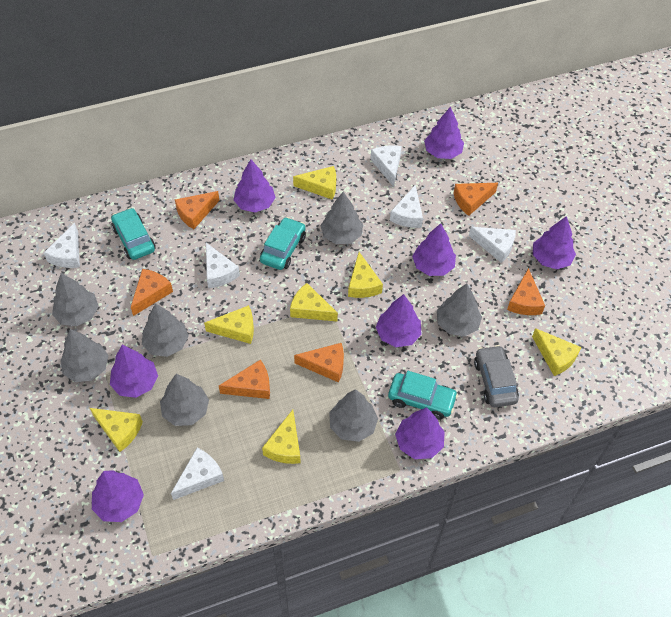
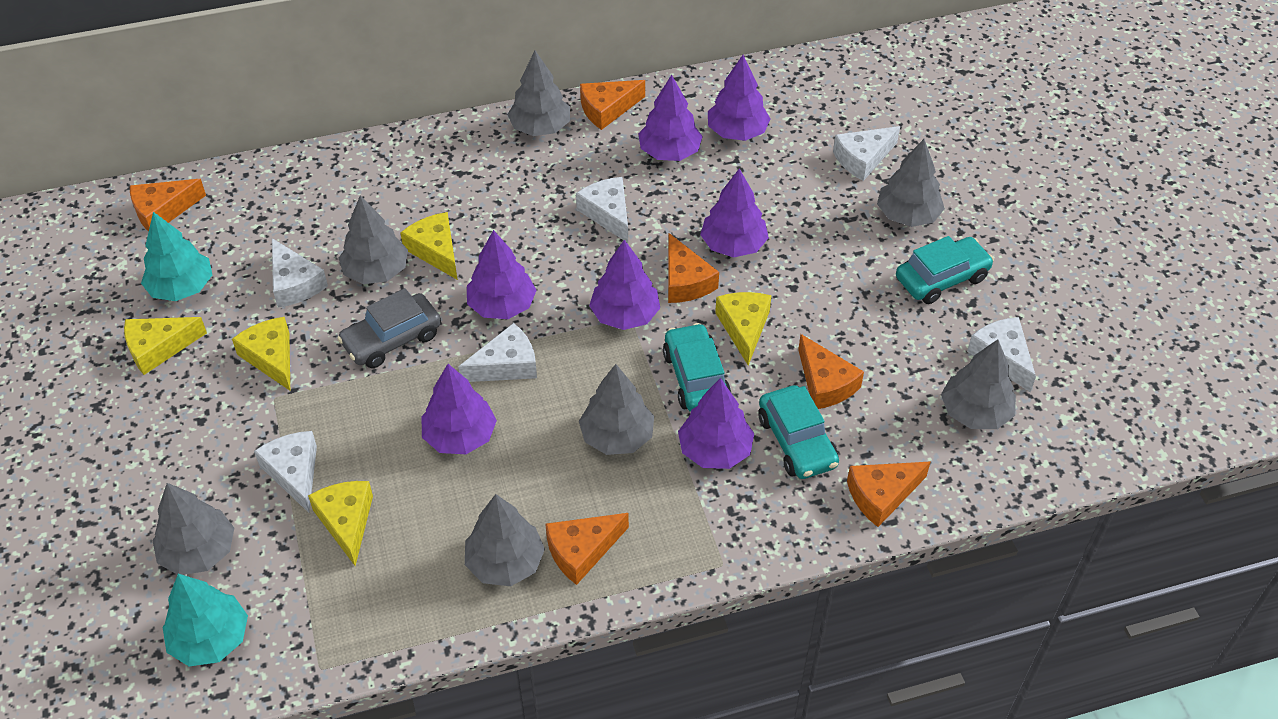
purple tree: [92,470,144,522] [110,345,158,398] [234,160,276,213] [376,294,422,347] [395,407,445,459] [412,223,456,276] [424,106,464,159] [533,216,576,269] = 8 -> [421,364,497,454] [467,230,537,319] [589,240,660,330] [638,75,703,161] [678,378,754,469] [700,168,769,258] [708,55,771,141] = 7
turquoise tree: none = 0 -> [141,212,212,301] [163,574,248,667] = 2
yellow cheese: [90,408,143,452] [204,305,254,344] [262,410,301,464] [290,283,338,321] [293,166,336,200] [348,252,383,298] [532,328,582,376] = 7 -> [124,317,207,375] [232,317,290,391] [308,481,373,566] [400,212,458,280] [715,292,771,365] = 5

